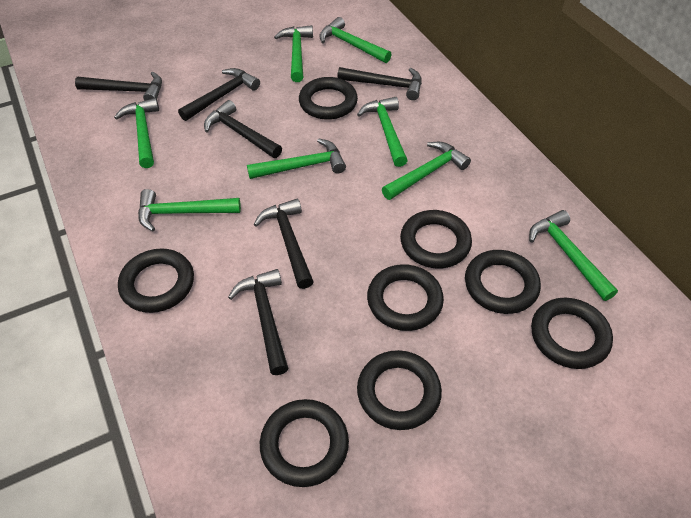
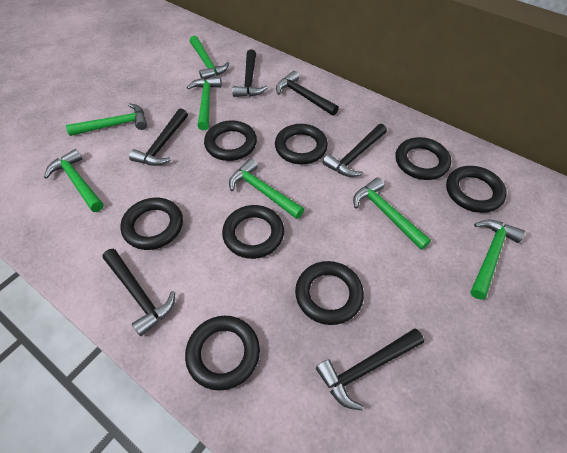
green hammer: [114,98,159,168] [138,189,241,232] [247,139,346,179] [274,25,313,82] [319,17,392,63] [357,97,408,167] [382,142,471,200] [529,210,618,301] = 8 -> [44,149,104,212] [66,103,147,136] [187,77,222,130] [190,36,230,80] [229,159,304,219] [353,177,431,250] [470,220,525,300] = 7

